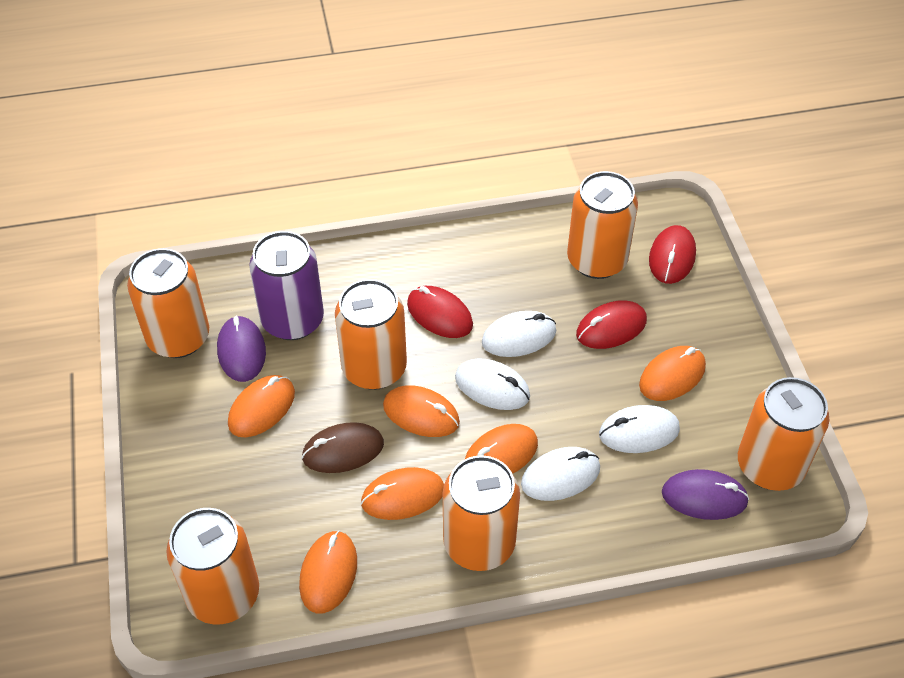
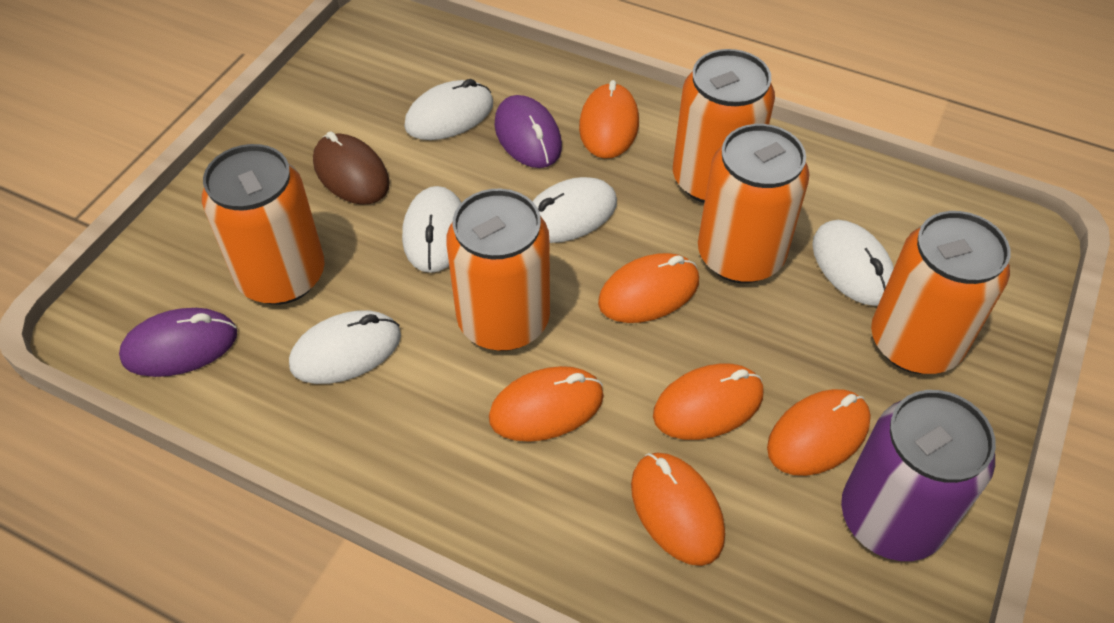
orange can: [127,248,209,358] [166,508,259,625] [335,279,407,390] [443,455,520,571] [567,171,638,279] [738,377,829,491] = 6 -> [202,144,325,305] [446,189,550,351] [673,49,775,203] [698,124,809,283] [871,211,1010,374] = 5
red mouse: [407,286,473,338] [576,300,647,349] [649,225,696,284] = 3 -> none = 0
white mouse: [455,358,530,410] [482,311,556,357] [521,447,600,501] [599,405,680,453] = 4 -> [289,310,401,384] [402,186,461,273] [404,79,493,140] [532,177,617,243] [812,220,894,306] = 5

